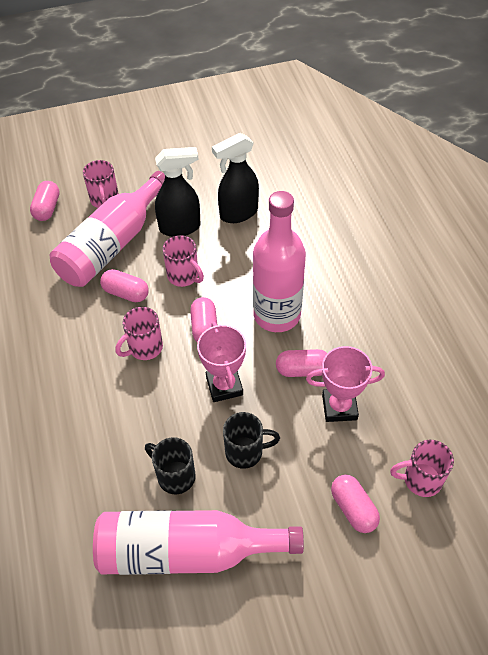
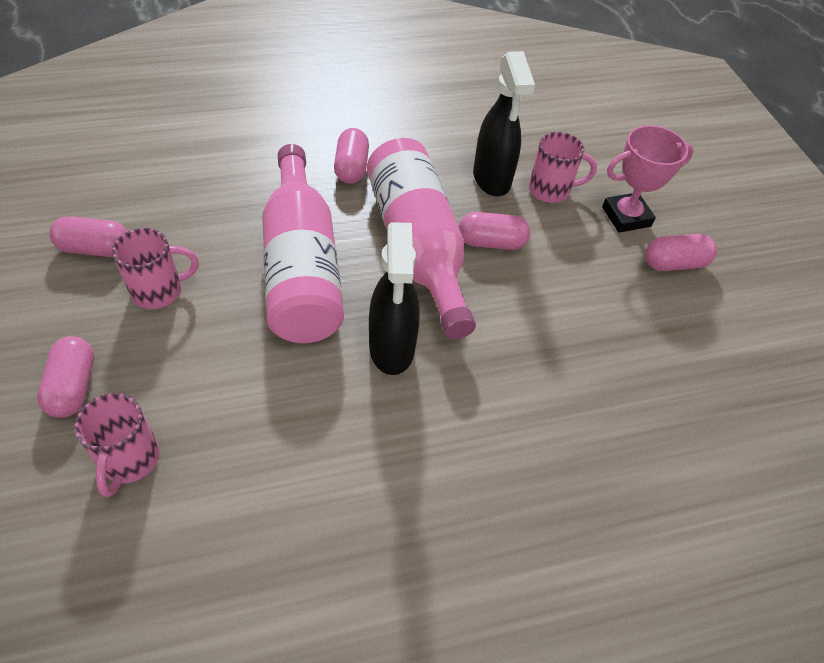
black mug: [145,437,196,494] [223,412,280,469] = 2 -> none = 0
pink bottle: [50,171,165,287] [93,510,304,575] [253,191,306,332] = 3 -> [262,144,344,343] [367,138,476,339] = 2
pink mug: [83,160,119,208] [116,307,163,360] [163,235,204,287] [390,440,454,497] = 4 -> [74,393,160,497] [112,228,199,309] [529,132,597,203] = 3
pink trophy: [197,322,246,402] [306,346,385,422] = 2 -> [602,125,694,233] = 1

